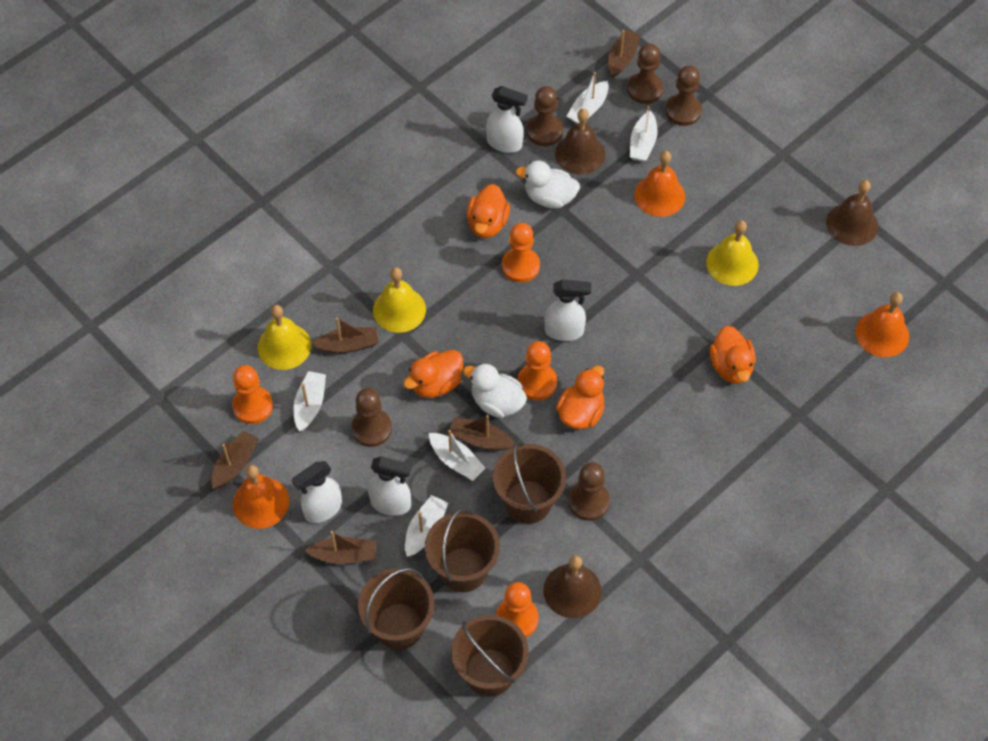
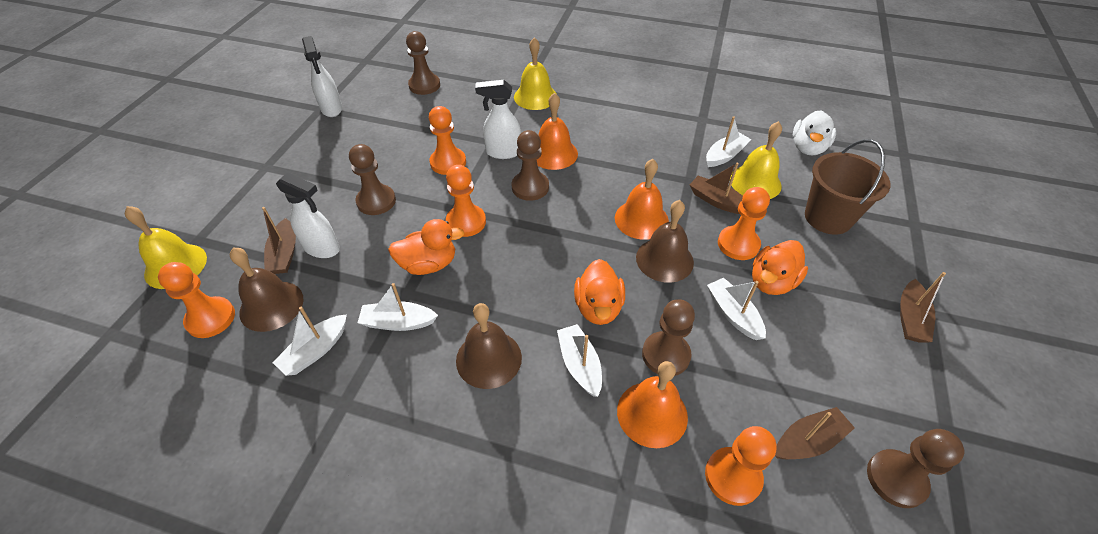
brown boat: [211,430,259,489] [304,531,376,564] [312,317,379,353] [449,415,514,450] [608,30,640,78] = 5 -> [262,207,296,274] [690,162,743,214] [775,407,855,459] [900,272,946,343] = 4
brown bucket: [358,568,435,650] [425,507,500,592] [451,615,529,696] [493,441,566,524] = 4 -> [805,139,890,235] = 1
orange duck: [403,350,463,398] [467,184,510,238] [556,365,605,429] [710,326,755,384] = 4 -> [388,219,465,275] [574,259,625,325] [752,240,808,295] = 3
orange pawn: [232,365,273,424] [496,582,539,637] [502,223,540,282] [518,341,557,400] = 4 -> [158,262,235,338] [429,106,466,175] [446,165,486,237] [705,426,777,506] [718,187,770,260] = 5
white duck: [463,363,527,418] [516,160,580,209] = 2 -> [793,110,836,156] = 1
white spray bottle: [292,461,342,523] [368,456,412,516] [486,86,528,153] [545,279,591,341] = 4 -> [276,172,340,258] [302,36,342,117] [475,80,521,159] = 3

